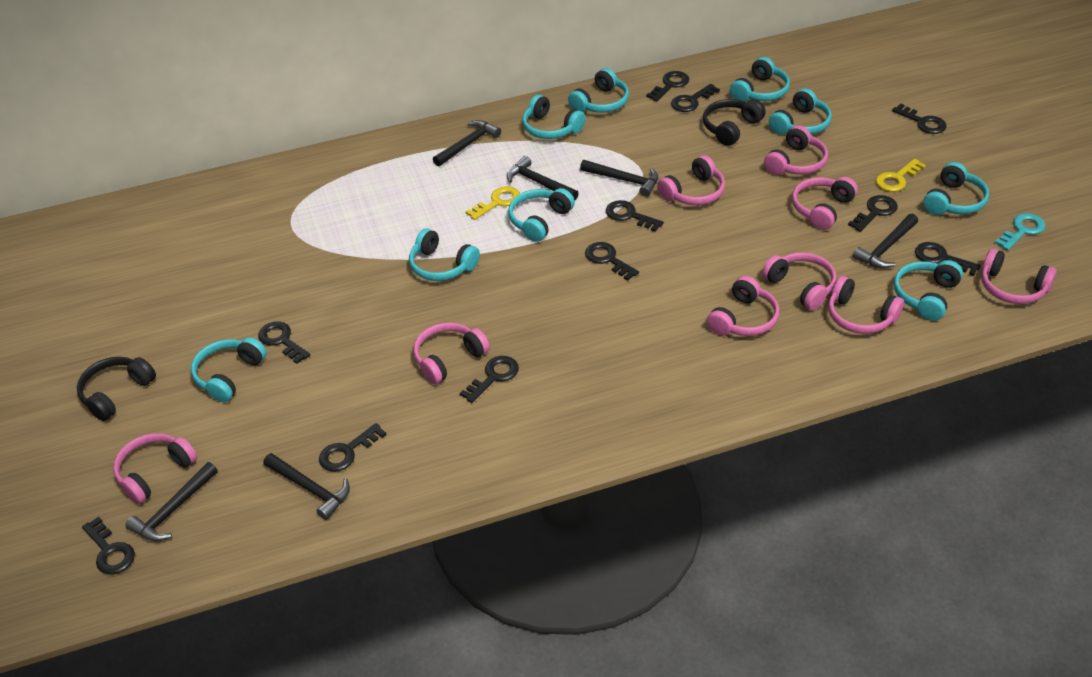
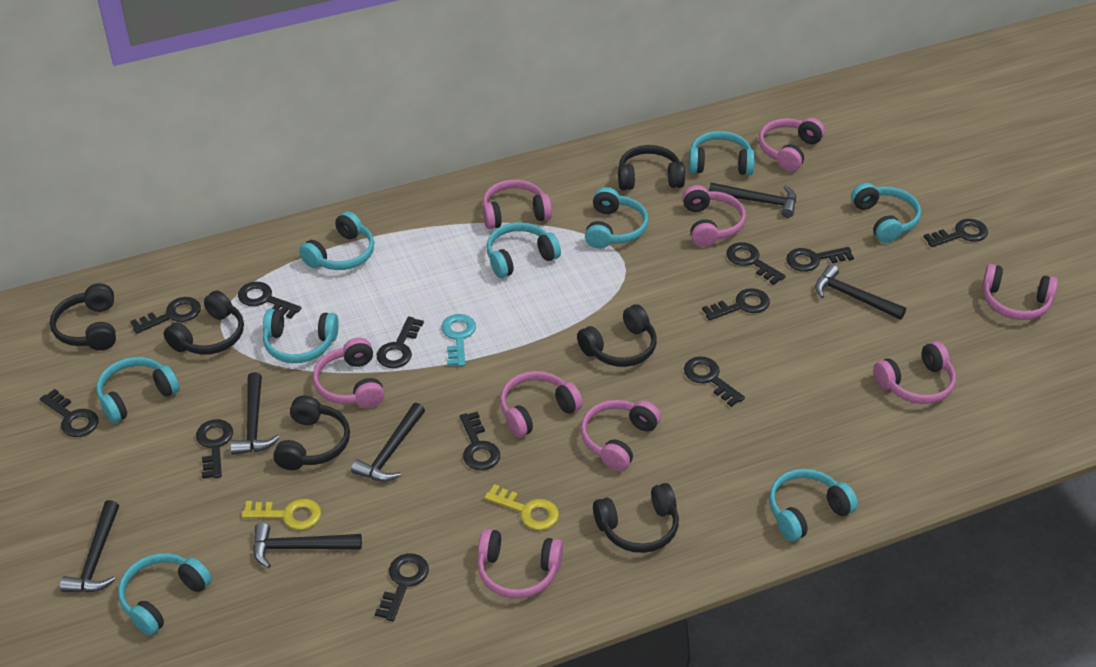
black headphones: [77,357,156,421] [703,99,766,146] = 2 -> [50,283,116,351] [164,290,244,355] [273,396,350,470] [577,304,657,367] [593,483,679,553] [618,145,685,190] = 6
black key: [82,517,135,575] [258,321,310,364] [319,423,386,472] [460,356,519,403] [585,242,639,281] [606,200,664,232] [646,71,689,101] [671,84,720,112] [848,195,898,232] [892,104,947,134] [915,242,981,276] = 11 -> [40,389,98,437] [130,297,201,334] [196,419,233,479] [238,282,301,319] [375,553,429,621] [377,316,424,368] [460,412,500,470] [684,356,745,407] [702,288,770,320] [726,242,786,285] [786,247,854,272] [924,219,988,247] = 12

